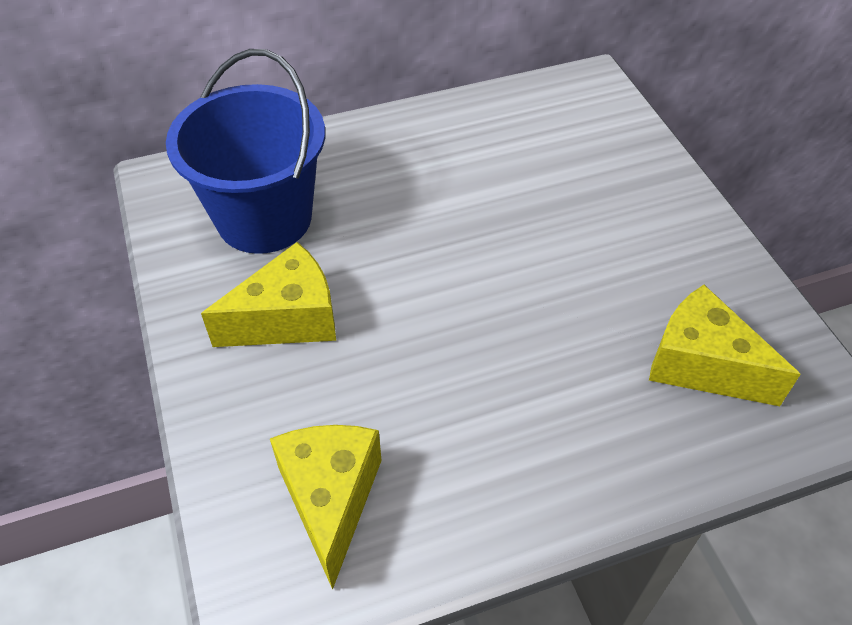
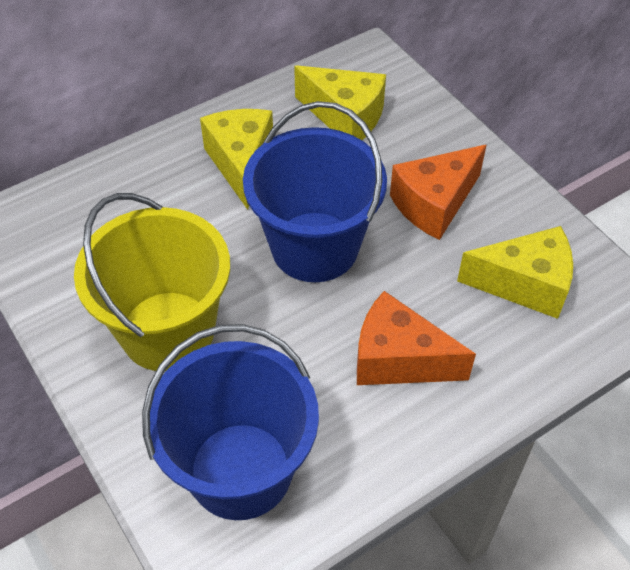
blue bucket: [166,49,325,254] = 1 -> [142,324,319,520] [243,101,387,282] = 2
orange cheese: none = 0 -> [357,291,476,385] [390,145,487,240] = 2
yellow bucket: none = 0 -> [74,193,230,371] = 1

